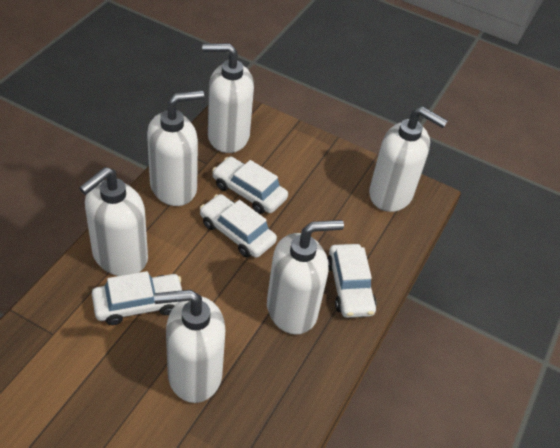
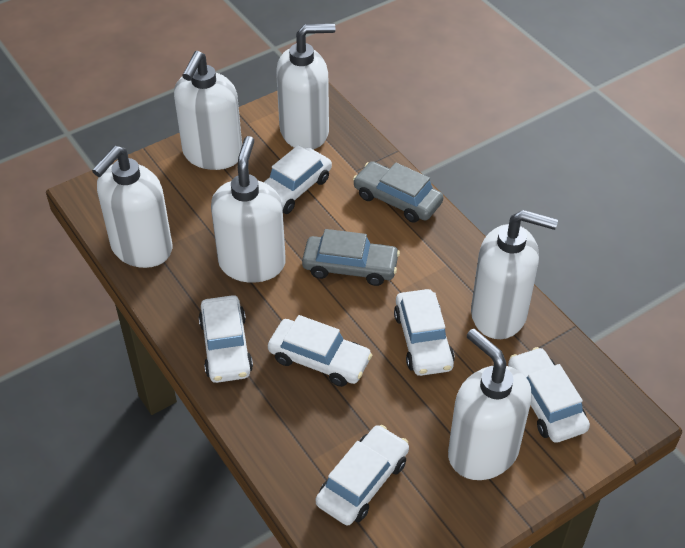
grey car: none = 0 -> [302,229,400,286] [353,161,443,223] = 2
white car: [92,271,182,325] [200,194,277,258] [212,157,288,214] [327,244,377,318] = 4 -> [199,295,253,383] [264,145,332,214] [268,315,372,387] [316,425,409,525] [394,289,455,376] [508,347,590,443] = 6

